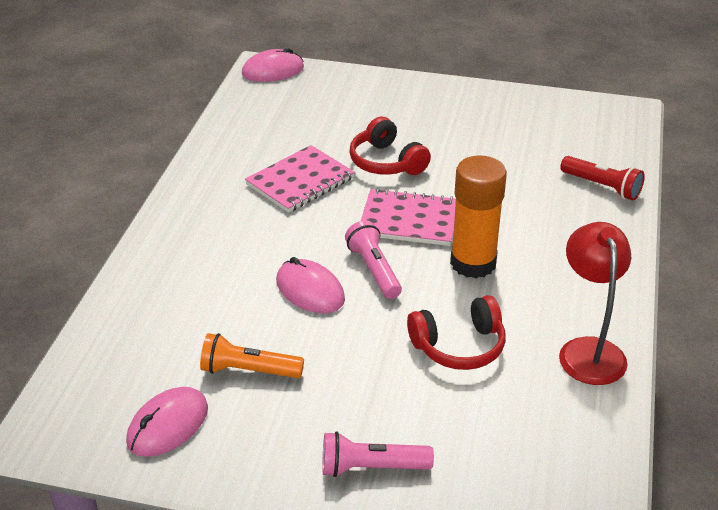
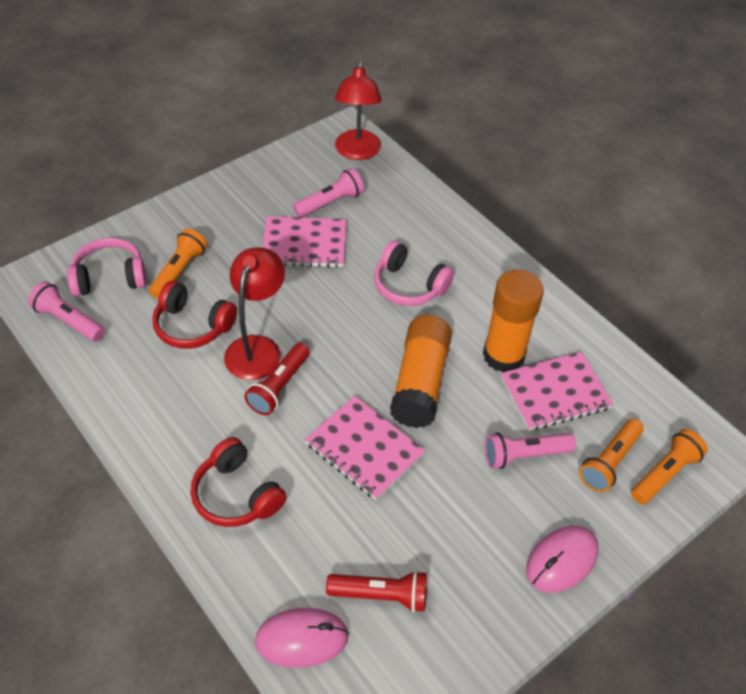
orange flashlight: [200,333,304,378] = 1 -> [149,228,207,299] [579,419,644,492] [631,429,708,505] = 3
orange glue stick: [450,155,507,278] = 1 -> [390,315,452,428] [483,269,544,372] = 2
pink flashlight: [322,431,434,477] [345,220,402,299] = 2 -> [28,281,105,342] [293,168,364,217] [484,432,576,469] = 3
pink headphones: none = 0 -> [67,238,147,296] [374,241,454,306] = 2
pink mouse: [126,387,208,457] [242,48,304,82] [276,257,345,313] = 3 -> [255,608,349,668] [526,526,599,593] = 2
pink notebook: [245,145,355,213] [361,188,456,246] = 2 -> [263,216,346,268] [305,396,425,500] [501,352,613,431] = 3
red flashlight: [560,156,645,200] = 1 -> [244,343,310,415] [326,570,427,612] = 2
red lamp: [559,222,631,385] = 1 -> [224,247,285,380] [335,61,382,160] = 2

